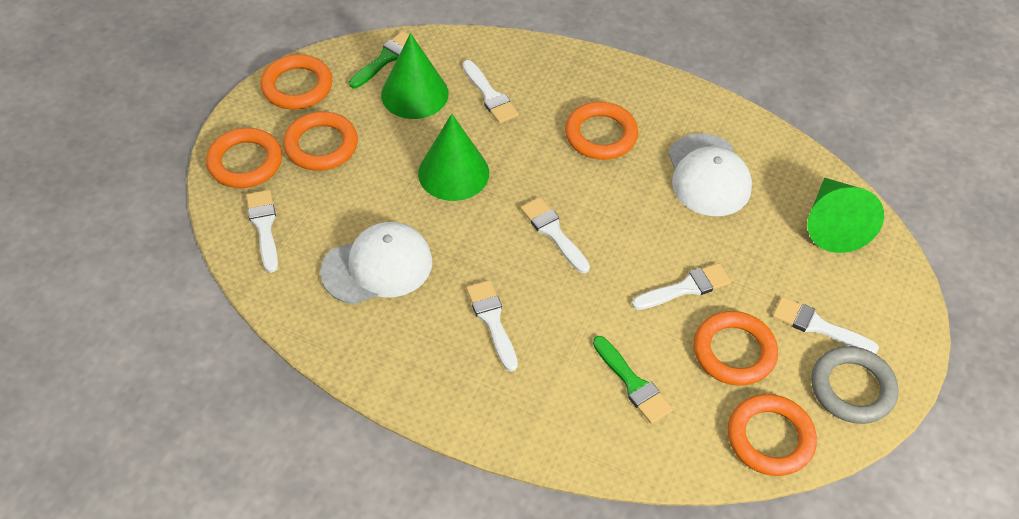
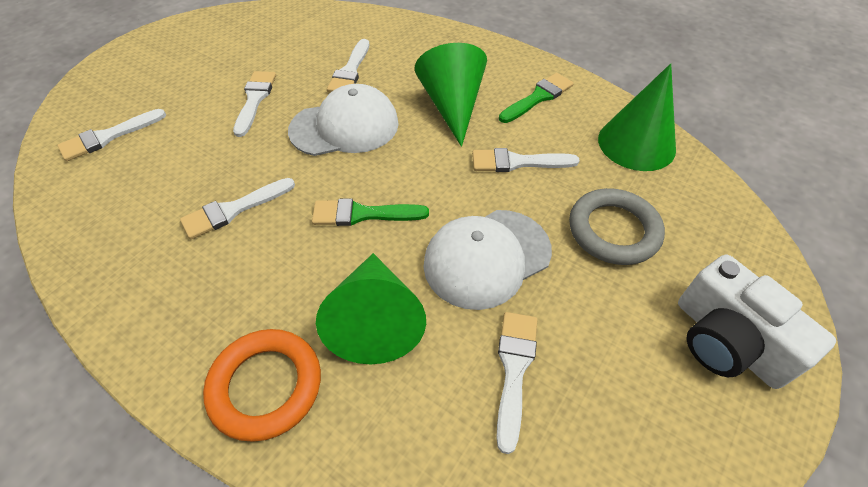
orange ring: [206,128,282,188] [261,55,332,110] [283,112,358,171] [565,102,638,160] [694,311,778,386] [728,394,817,476] = 6 -> [203,329,321,442] = 1
white camera: none = 0 -> [678,255,836,389] = 1

